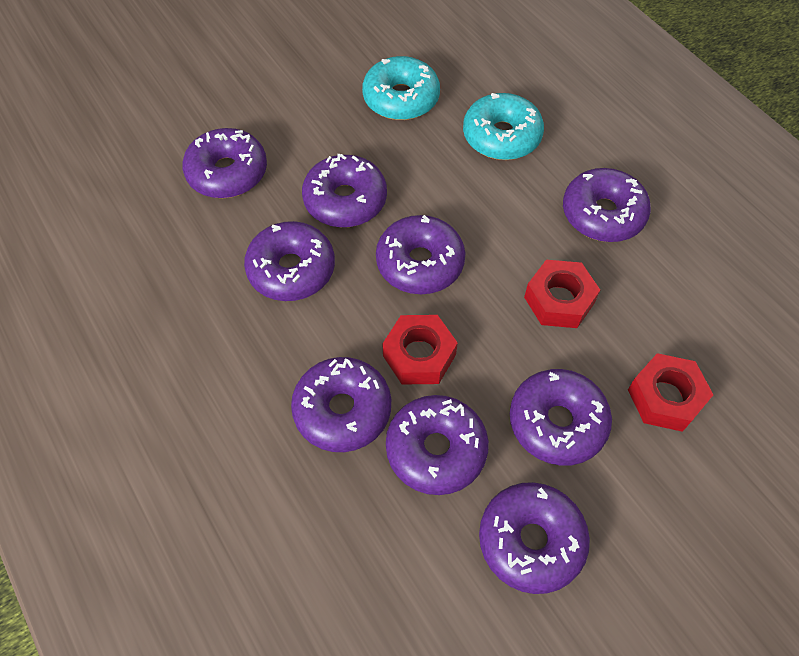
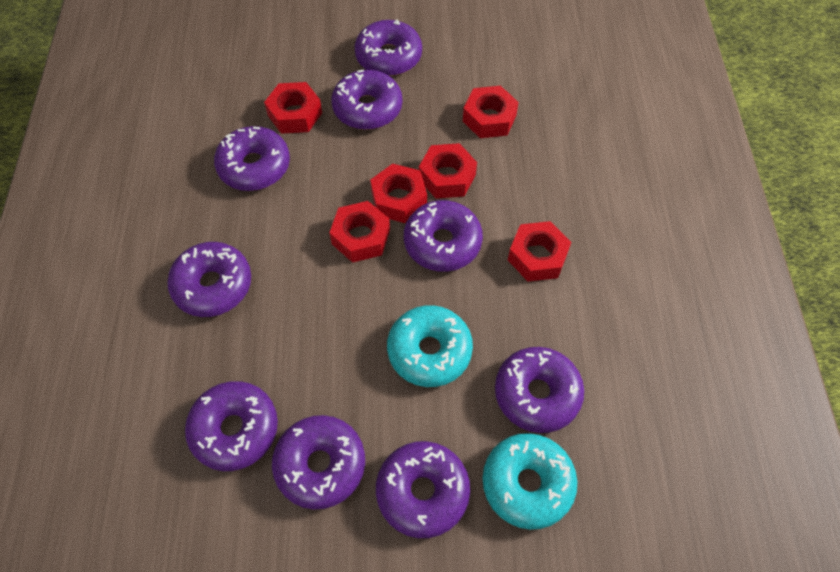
red nut: [383,315,458,384] [524,260,600,328] [628,353,713,432] = 3 -> [264,82,322,134] [329,201,390,263] [370,164,427,223] [419,143,477,199] [463,86,519,138] [508,221,571,282] = 6

